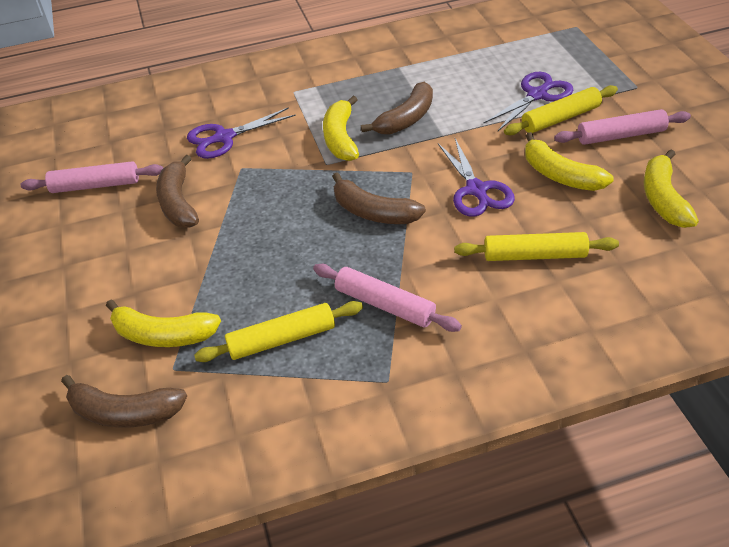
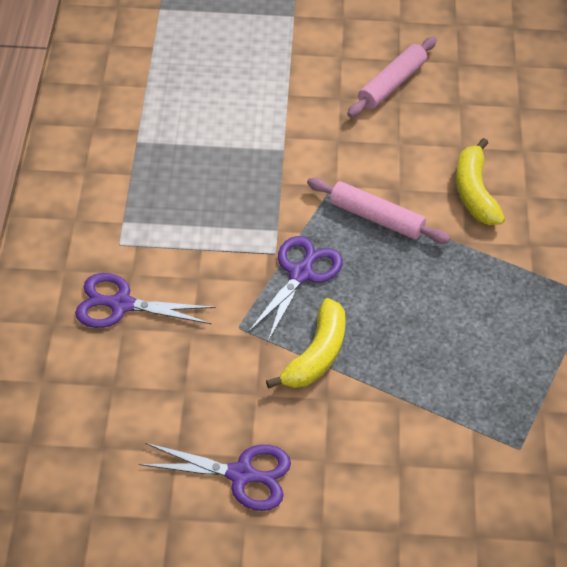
brown banana: [61,375,187,427] [156,155,199,227] [332,172,426,224] [361,82,433,135] = 4 -> none = 0
pink rolling pin: [21,161,163,193] [313,264,462,332] [554,109,691,145] = 3 -> [307,178,450,244] [347,37,437,117] = 2
yellow banana: [106,300,221,347] [323,96,359,161] [525,132,614,191] [644,149,699,228] = 4 -> [266,298,346,389] [456,138,505,225] = 2
yellow rolling pin: [194,301,363,362] [454,232,619,261] [504,85,618,135] = 3 -> none = 0

